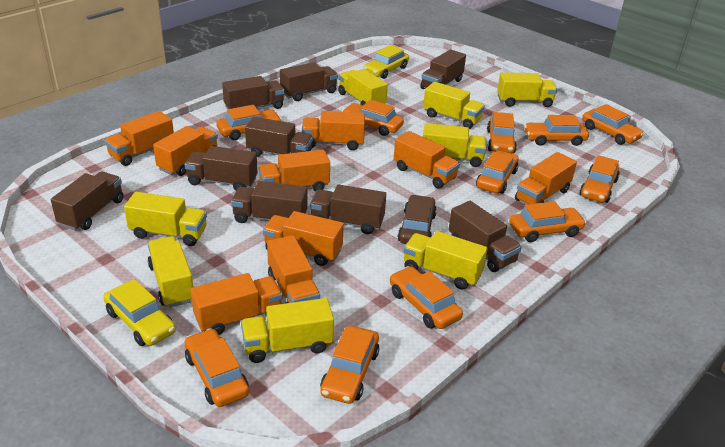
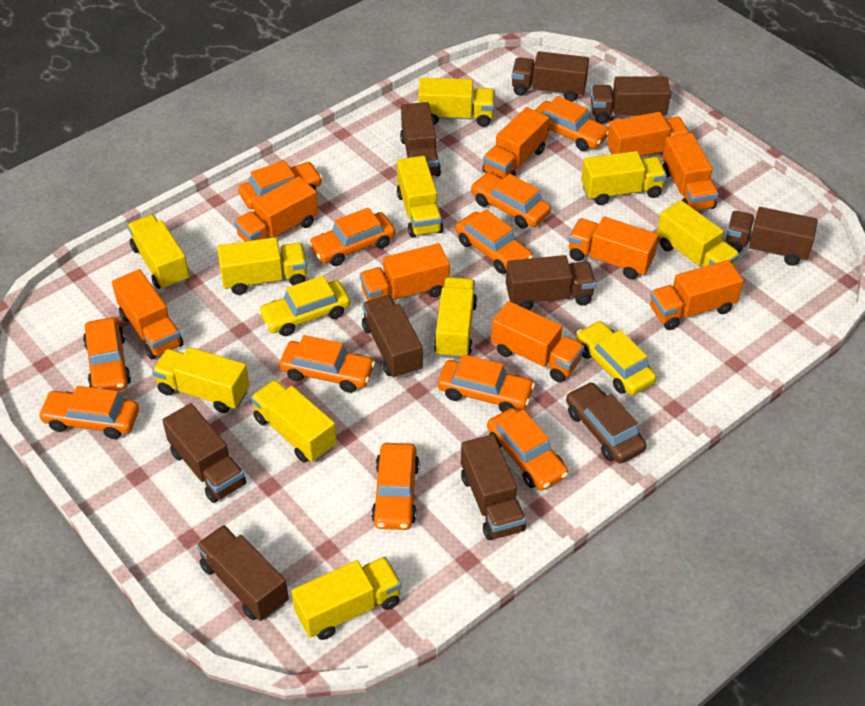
yellow truck: [124,192,207,246] [148,236,193,307] [241,298,334,363] [338,69,388,105] [403,231,488,290] [423,82,485,129] [423,123,486,167] [497,73,557,107] = 8 -> [127,215,189,290] [152,347,250,413] [217,237,307,295] [251,380,337,463] [291,557,402,640] [397,156,444,238] [418,78,495,127] [434,277,477,359] [581,151,667,205] [657,200,740,268] = 10

